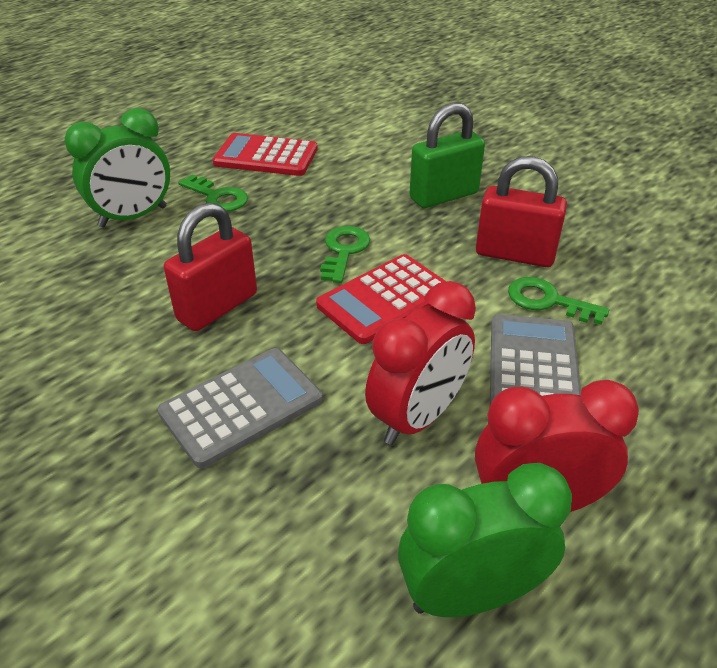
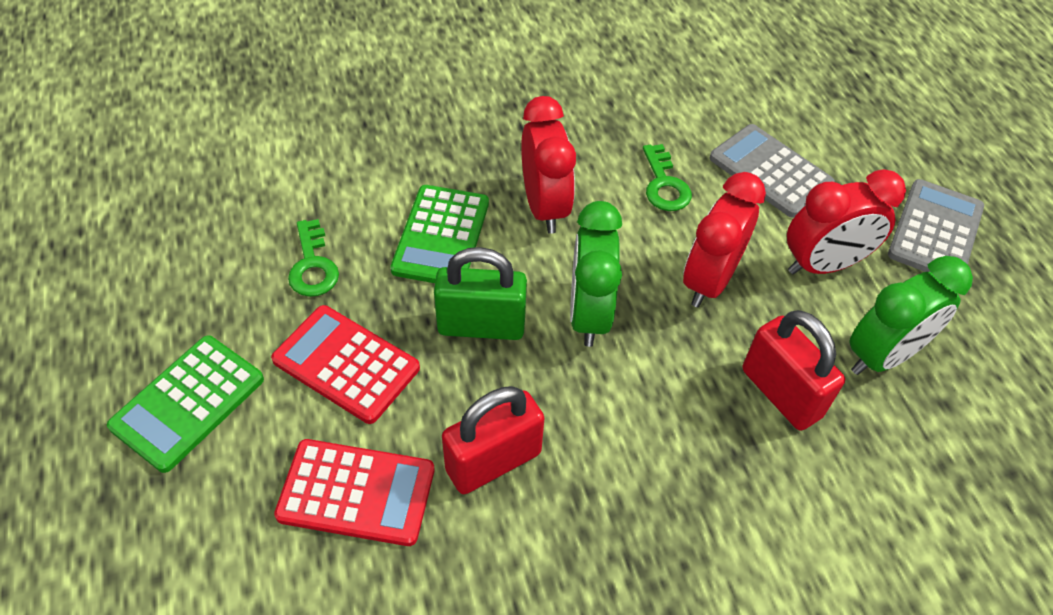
green calculator: none = 0 -> [107,335,264,473] [390,185,489,283] = 2
green key: [178,175,248,212] [320,226,370,283] [508,277,609,325] = 3 -> [288,219,339,297] [643,144,692,211] = 2
red clock: [365,281,476,445] [475,380,639,512] = 2 -> [521,96,576,234] [683,172,766,307] [787,169,906,274] = 3

